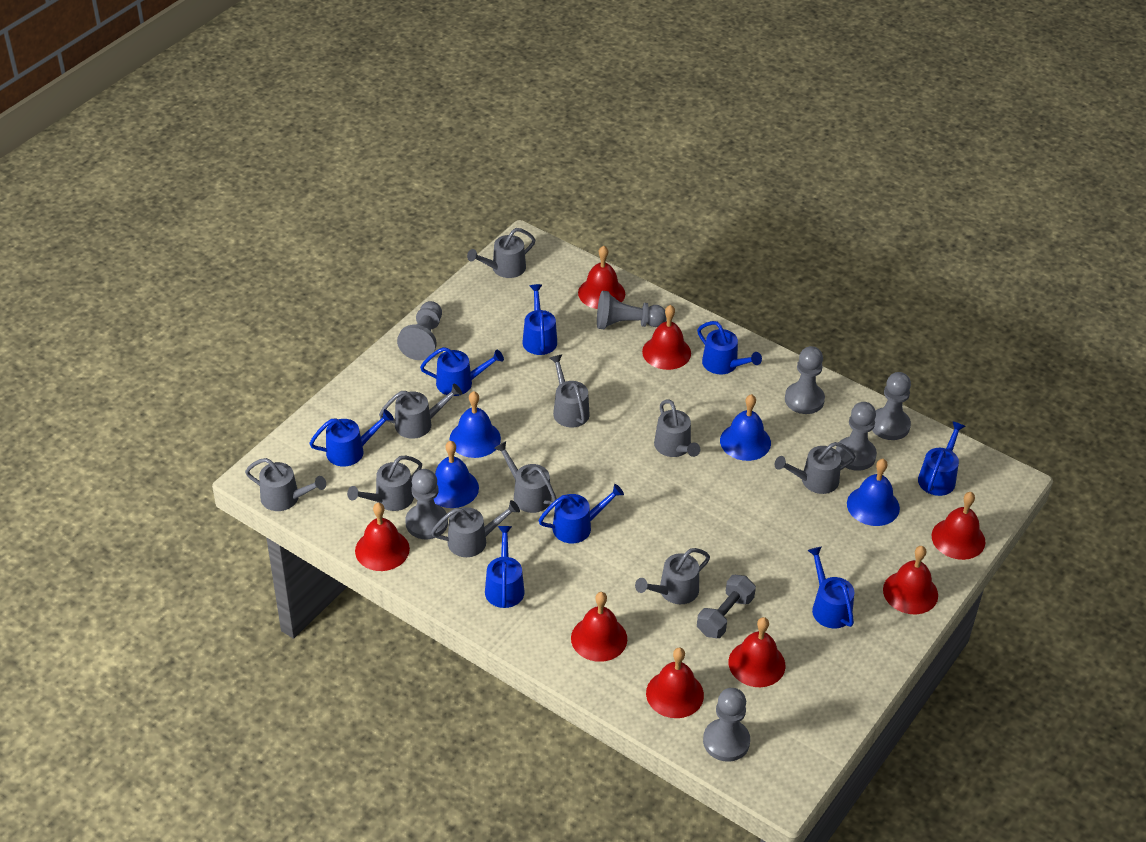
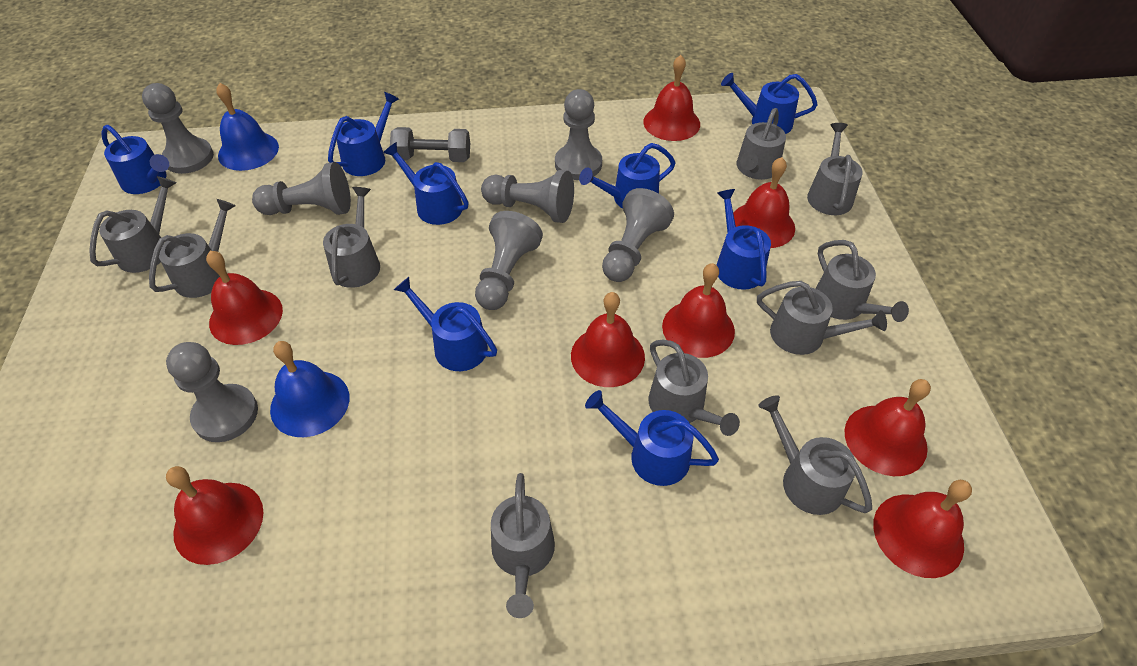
blue bell: [434,441,479,508] [449,391,501,458] [720,394,771,461] [847,459,900,526] = 4 -> [216,83,279,171] [270,341,349,437] = 2

